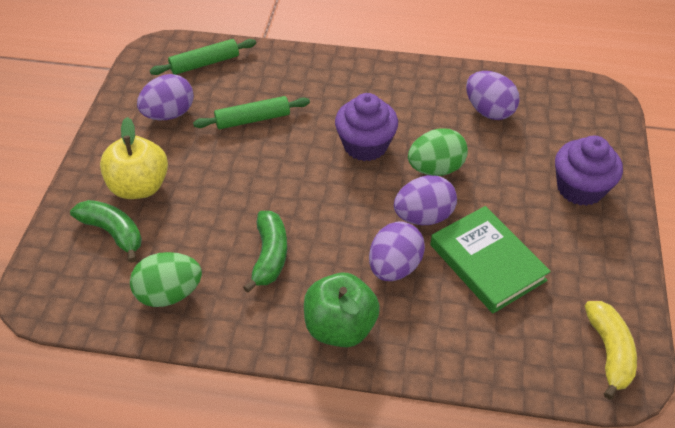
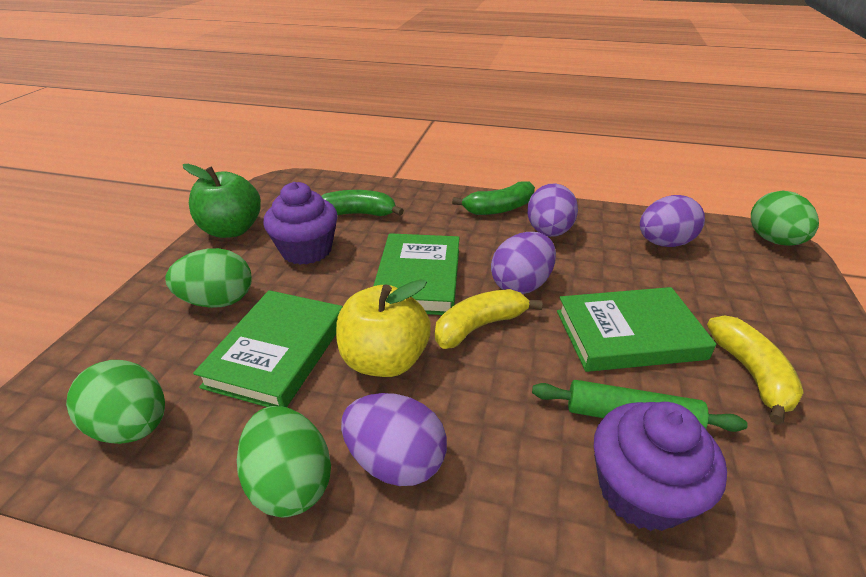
green book: [430,206,551,313] = 1 -> [193,290,343,407] [374,233,460,315] [557,287,716,372] = 3
green egg: [130,252,202,307] [408,128,468,176] = 2 -> [66,360,165,444] [165,248,252,308] [237,406,331,518] [751,191,819,246] = 4
green rolling pin: [150,39,256,75] [193,96,310,129] = 2 -> [532,380,748,432] = 1
yellow banana: [585,301,637,400] = 1 -> [435,289,542,349] [707,316,804,424] = 2

